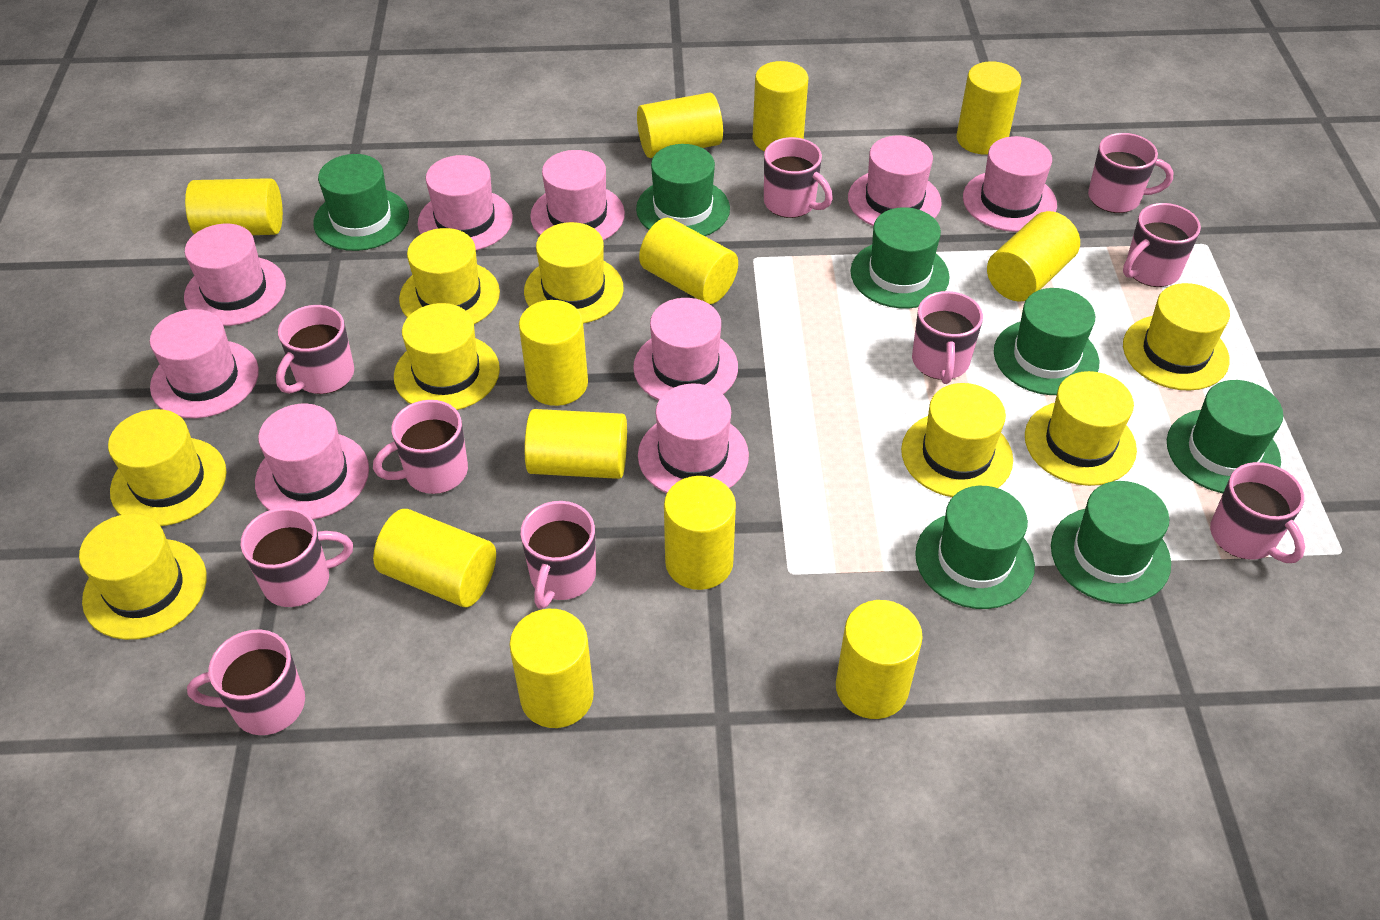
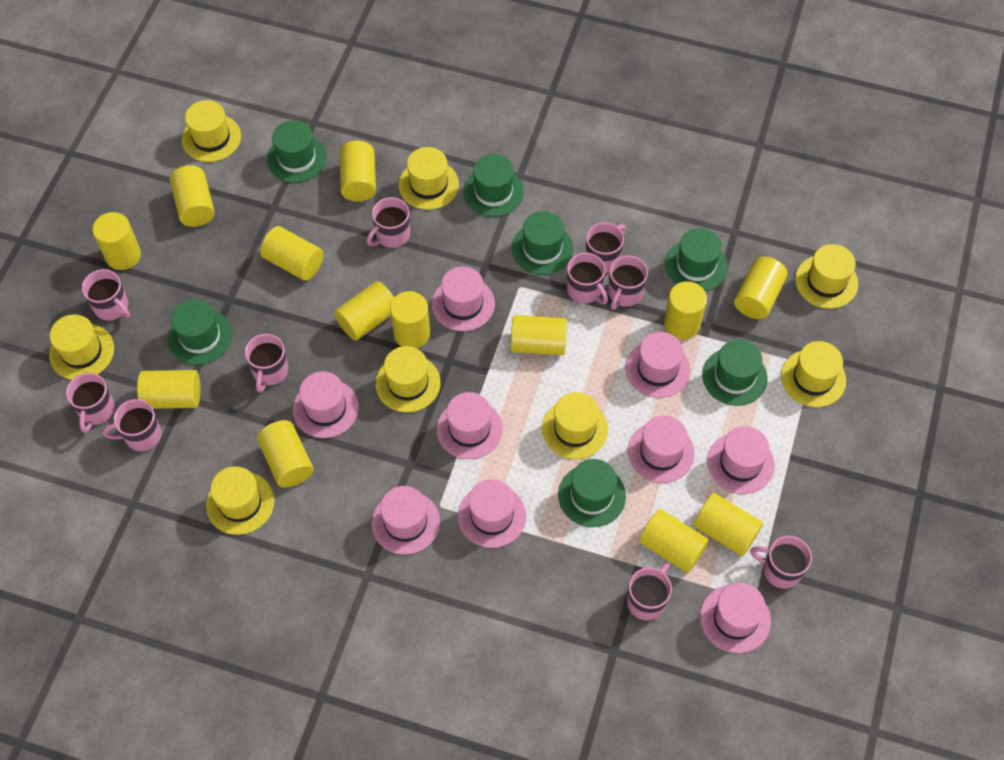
yellow cylinder: [185,178,283,235] [373,509,496,607] [509,609,594,728] [519,300,588,406] [525,409,627,479] [637,92,723,158] [639,218,738,304] [664,476,736,590] [753,61,809,151] [836,600,923,719] [956,61,1022,155] [987,211,1080,302] = 12 -> [92,212,141,270] [137,370,200,409] [170,165,215,227] [257,420,314,488] [260,226,323,281] [334,281,394,341] [340,141,376,202] [390,291,430,348] [511,315,567,355] [639,509,709,573] [664,281,707,339] [693,493,763,556] [734,256,788,319] = 13

